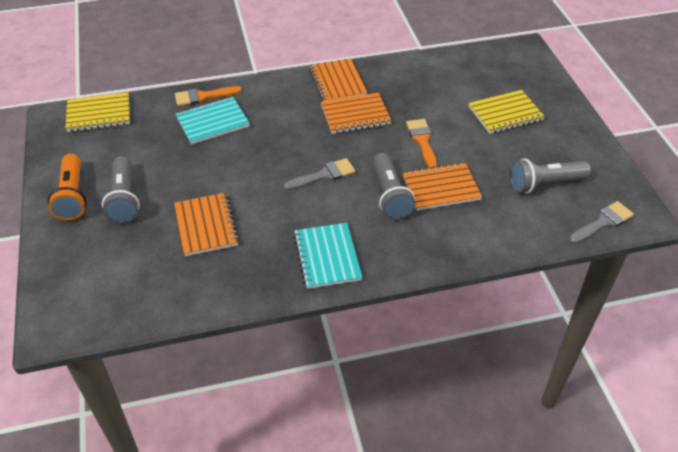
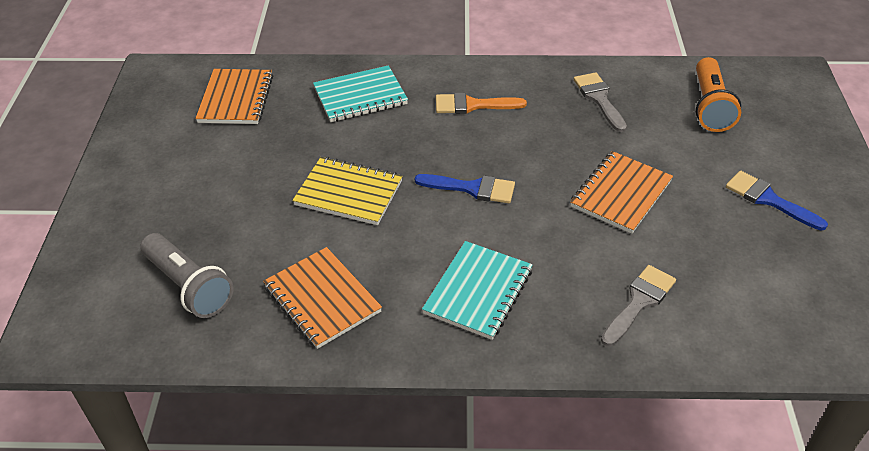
blue brush: none = 0 -> [415,174,515,203] [726,171,828,230] = 2
grey flashlight: [102,156,140,224] [373,153,416,220] [510,158,591,194] = 3 -> [140,233,234,318] = 1
orange brush: [175,86,242,106] [406,119,437,168] = 2 -> [436,93,527,114] = 1
orange notebook: [174,193,239,256] [309,58,367,101] [321,93,392,134] [402,162,482,210] = 4 -> [195,69,273,124] [263,247,382,349] [570,151,673,234] = 3
yellow notebook: [65,92,130,132] [469,90,545,134] = 2 -> [292,157,402,225] = 1

